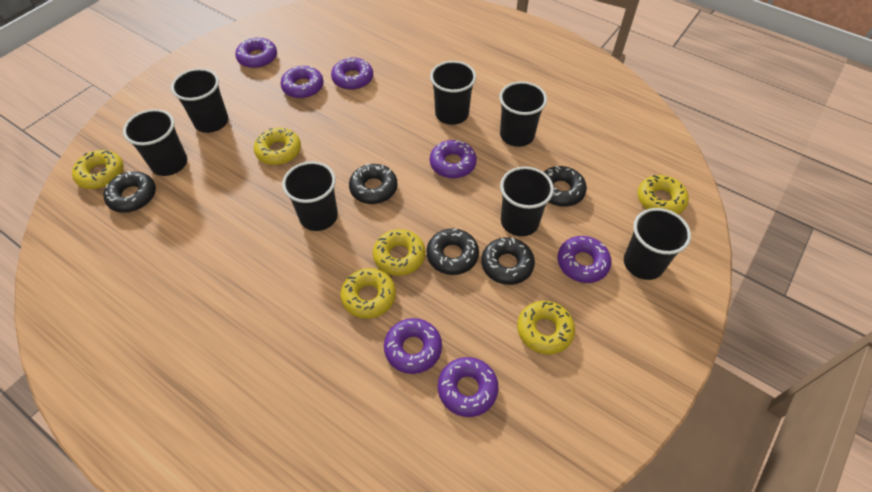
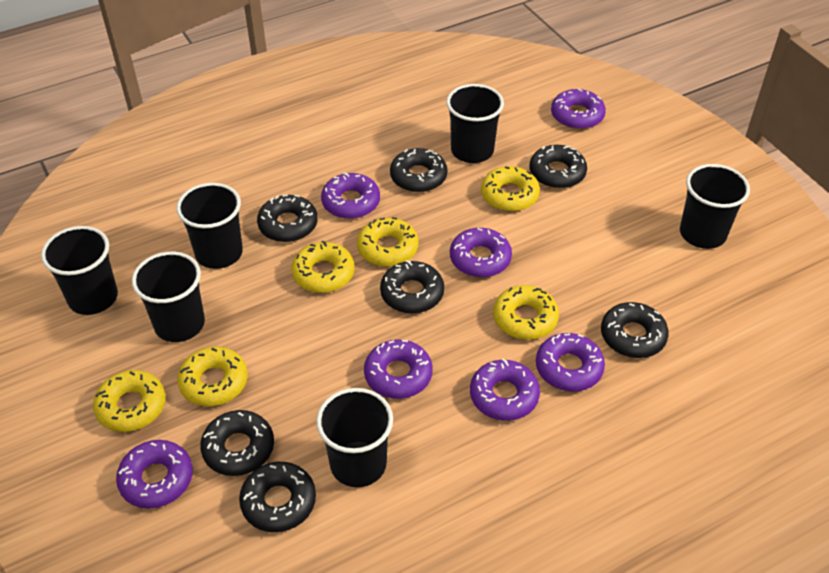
black cup: [123,109,187,176] [171,68,228,133] [282,161,338,231] [430,61,476,125] [499,81,547,147] [500,166,554,236] [624,208,691,280] = 7 -> [41,226,118,315] [132,252,205,342] [176,183,243,269] [316,388,393,487] [446,84,504,163] [680,164,750,249] = 6
black donut: [103,171,156,213] [349,164,398,204] [426,228,479,275] [481,237,535,285] [544,165,587,207] = 5 -> [200,410,274,476] [239,462,316,532] [257,195,318,242] [380,260,444,314] [390,148,447,192] [530,145,587,188] [601,302,669,358] = 7

